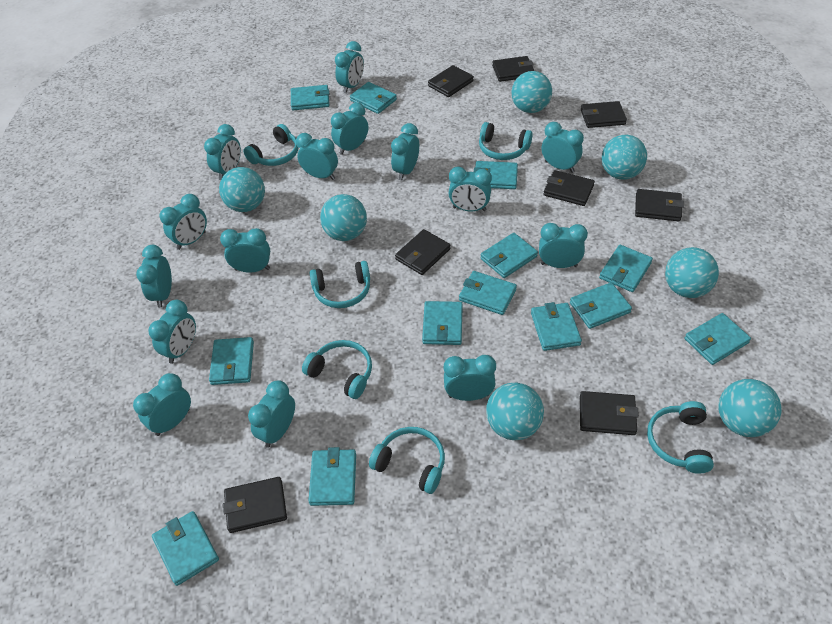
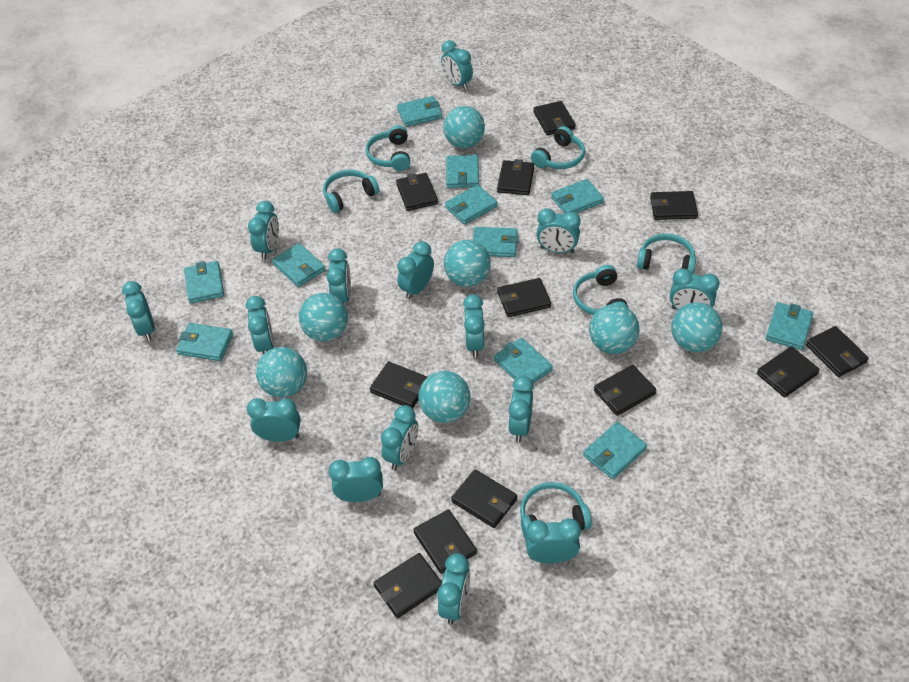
black wallet: [223,477,287,533] [395,229,450,275] [428,65,474,97] [492,56,534,82] [543,170,595,206] [580,391,639,435] [581,101,627,128] [635,189,684,221] = 8 -> [370,361,427,409] [374,553,442,618] [396,173,438,211] [413,509,477,574] [451,469,517,528] [497,159,534,195] [497,278,551,317] [533,101,575,135] [594,365,656,416] [650,191,698,220] [757,346,820,397] [806,326,869,377] = 12
turquoise wallet: [152,511,219,586] [209,337,254,385] [291,85,329,110] [308,447,356,506] [350,82,397,114] [422,301,463,345] [459,271,517,315] [474,161,518,189] [480,233,538,278] [531,302,582,351] [570,282,632,329] [599,245,653,292] [685,313,751,365] = 13 -> [176,323,233,361] [184,261,224,304] [272,243,325,287] [397,96,442,127] [445,185,498,225] [446,155,479,188] [473,227,518,257] [494,338,553,383] [551,179,604,214] [583,422,647,479] [766,302,813,350] = 11

